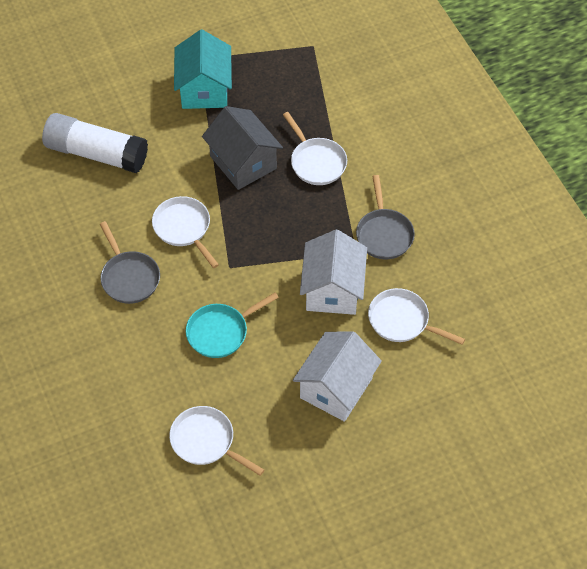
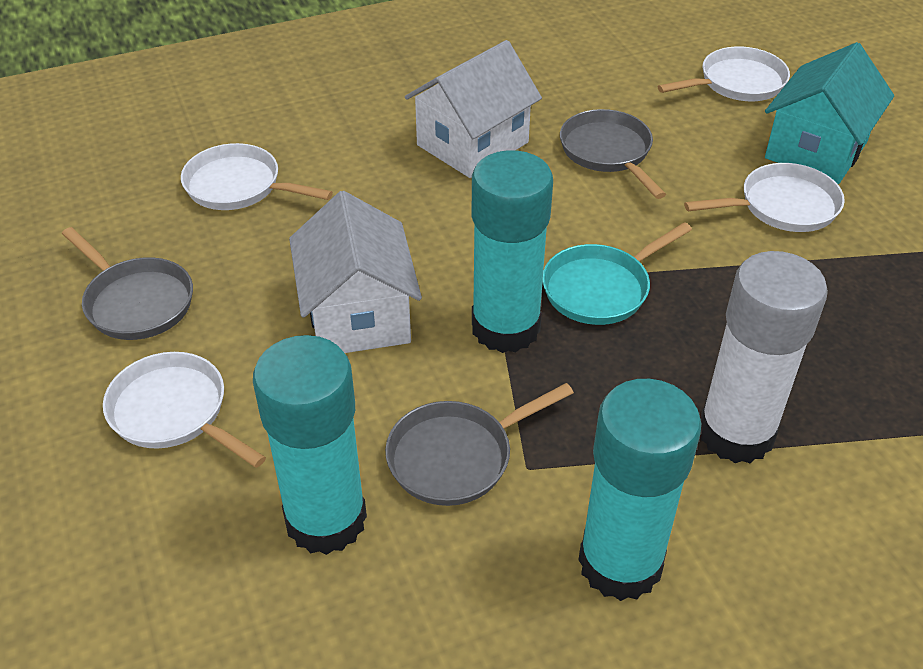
grey house: [202,106,283,190] = 1 -> none = 0
grey pan: [100,221,160,304] [356,175,415,259] = 2 -> [62,227,193,340] [385,383,574,506] [560,109,666,199] = 3
turquoise glue stick: none = 0 -> [253,335,367,555] [472,150,553,353] [578,379,702,601] = 3

